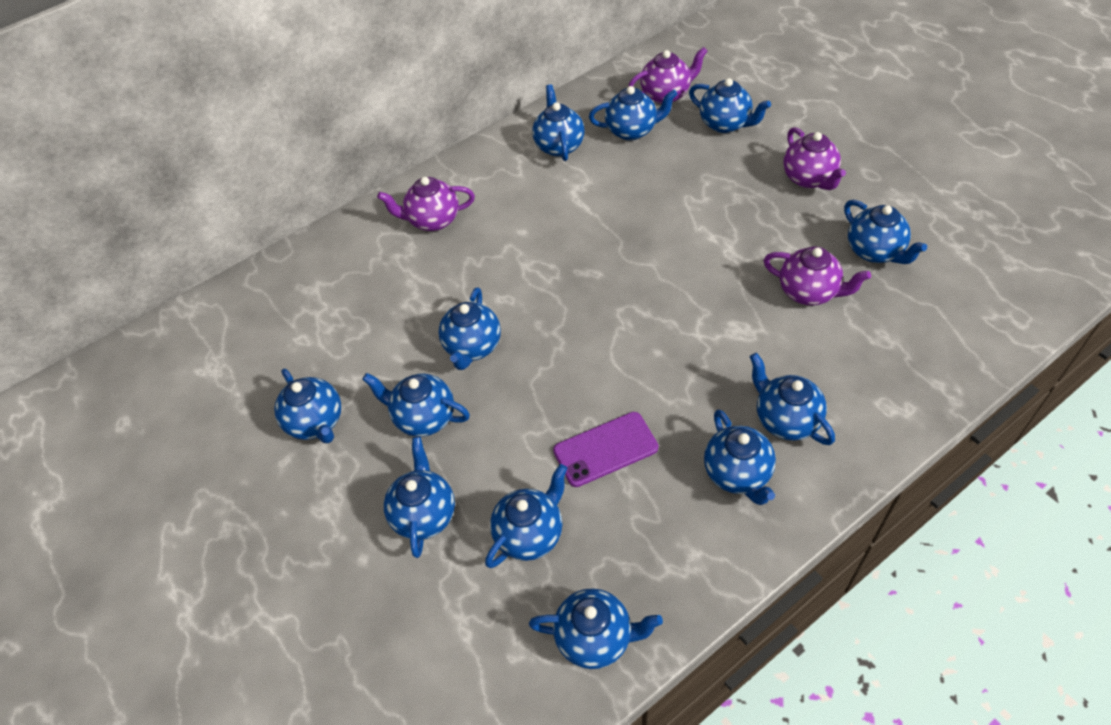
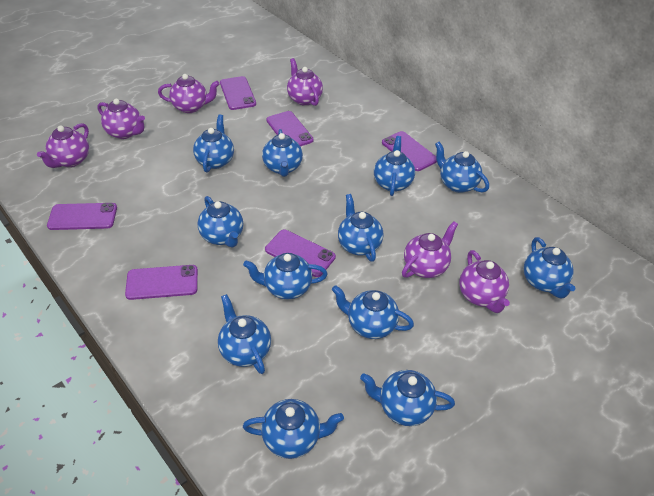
purple phone: [553,412,658,487] = 1 -> [47,203,117,230] [125,265,198,300] [220,76,256,110] [265,230,336,277] [266,111,314,146] [382,131,437,171] = 6
purple teapot: [377,177,475,231] [628,47,708,104] [764,246,871,305] [783,127,846,190] = 4 -> [37,123,89,168] [97,99,145,139] [158,74,219,113] [287,58,323,106] [402,221,458,278] [459,250,510,313] = 6

